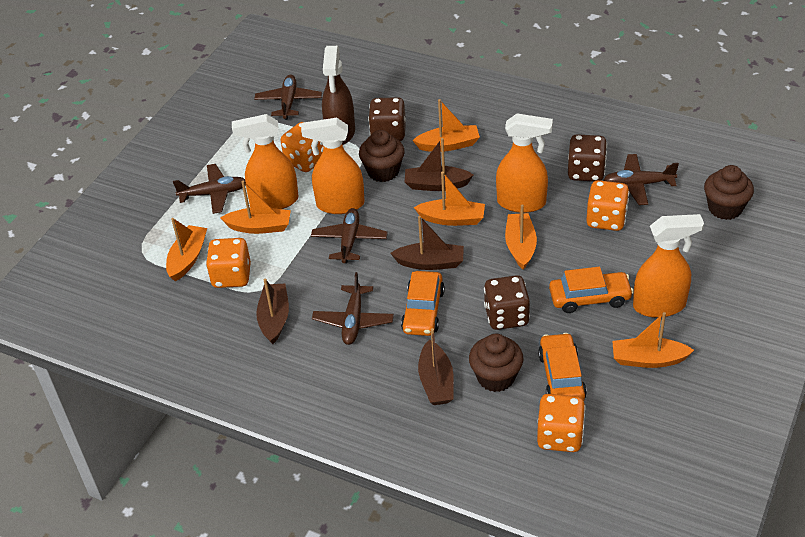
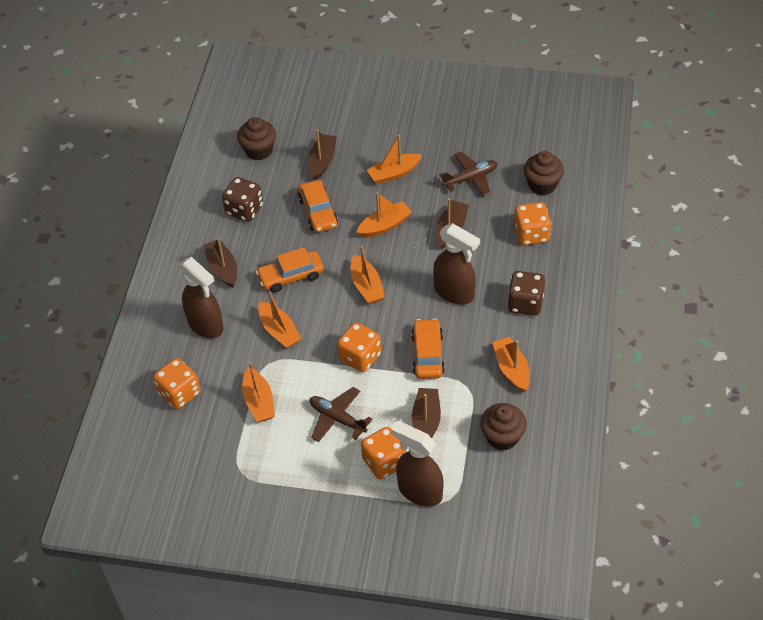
brown dice: [368,97,406,141] [484,275,530,330] [568,134,607,182] = 3 -> [222,177,263,222] [507,271,545,316] = 2
brown plane: [173,164,246,214] [254,75,322,120] [311,208,388,263] [312,272,394,345] [604,154,679,205] = 5 -> [310,387,373,442] [439,152,498,196] = 2
brown spray bottle: [322,46,355,145] = 1 -> [179,257,224,338] [391,421,444,507] [433,223,480,305] = 3
orange spray bottle: [232,114,299,209] [301,118,365,214] [496,113,553,213] [633,214,704,318] = 4 -> none = 0

